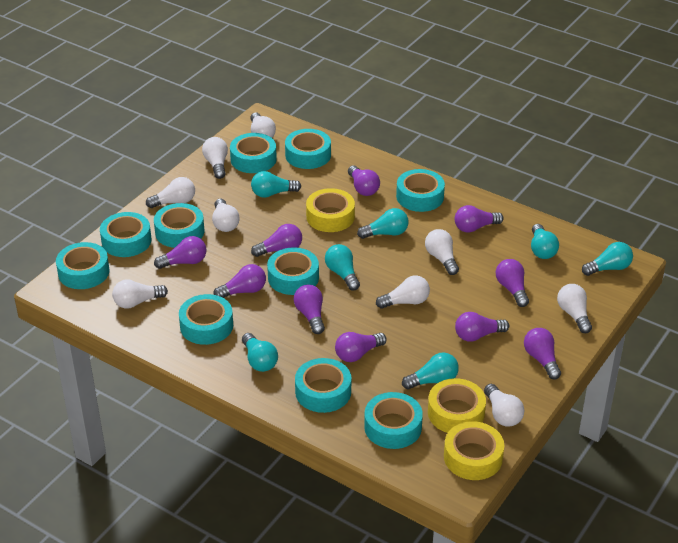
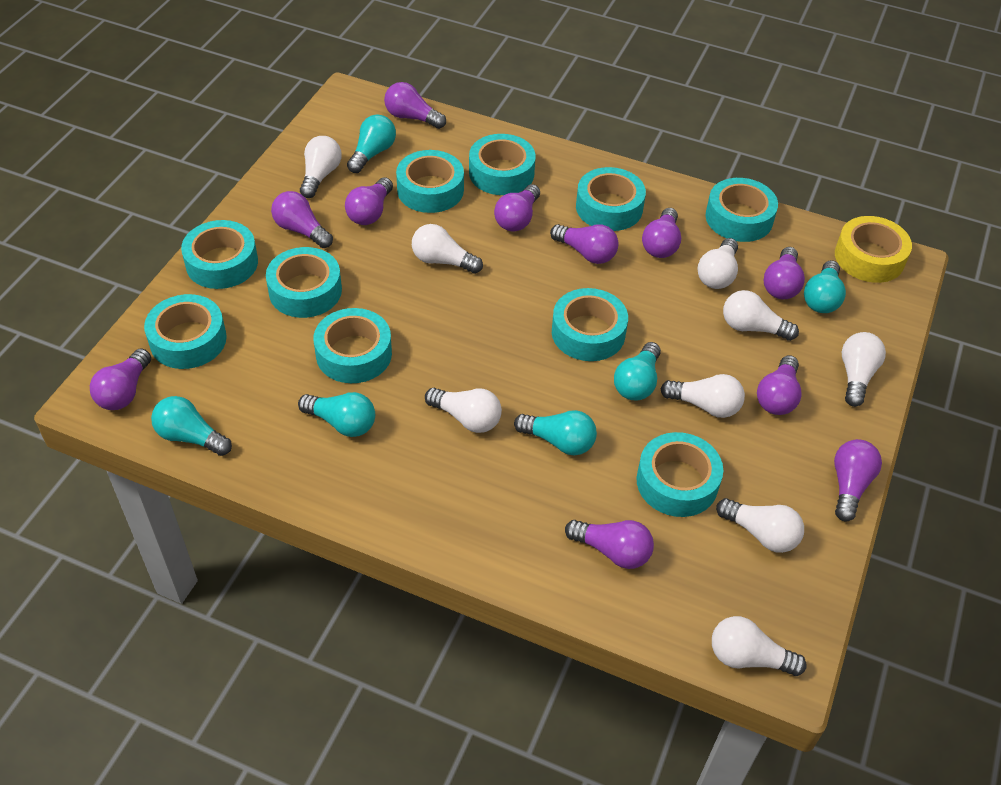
purple light bulb: [154,236,206,269] [213,264,266,298] [251,224,302,257] [294,285,325,334] [335,332,387,362] [348,165,380,196] [455,205,504,233] [455,312,509,342] [496,259,529,307] [524,328,561,380] = 10 -> [90,348,151,410] [271,191,333,248] [345,177,393,225] [384,82,446,129] [494,184,540,232] [550,224,618,264] [565,520,654,569] [642,208,681,258] [757,355,802,415] [763,247,805,299] [834,439,882,522] = 11
turquoise light bulb: [242,333,278,372] [251,171,301,198] [325,244,360,290] [357,208,409,239] [402,353,459,389] [531,224,559,259] [582,242,633,276] = 7 -> [151,396,232,456] [298,392,375,437] [347,114,396,173] [514,410,597,455] [614,342,661,400] [804,260,846,313] = 6
yellow tape: [306,188,355,232] [428,378,486,433] [444,421,504,480] = 3 -> [835,216,912,283] = 1

